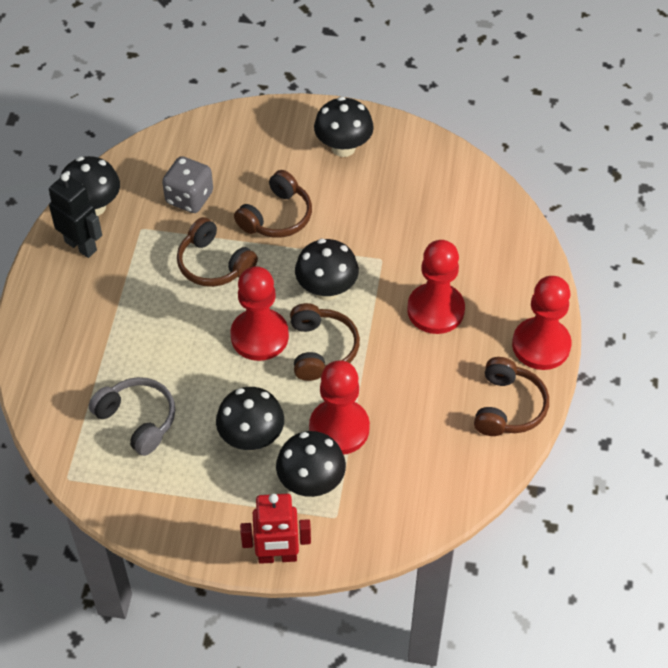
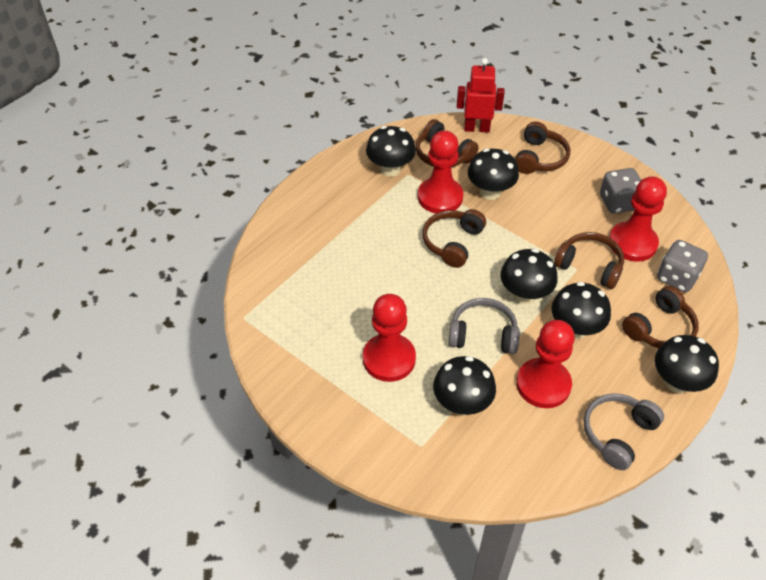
black mushroom: [60,156,120,216] [216,387,284,451] [276,431,346,497] [295,239,359,301] [314,97,374,157] = 5 -> [366,126,416,177] [433,356,496,415] [468,148,519,200] [500,249,558,304] [551,282,611,339] [655,335,719,393] = 6
black robot: [49,173,102,258] = 1 -> none = 0
brown headphones: [177,217,258,287] [234,170,312,238] [290,303,360,381] [474,357,549,436] = 4 -> [416,119,479,167] [422,209,486,268] [515,122,570,174] [554,232,624,289] [622,286,699,349] = 5
grey dice: [162,156,213,213] = 1 -> [600,168,641,214] [657,240,708,292] = 2
grey headphones: [89,377,175,456] = 1 -> [449,298,520,354] [584,394,664,470] = 2

